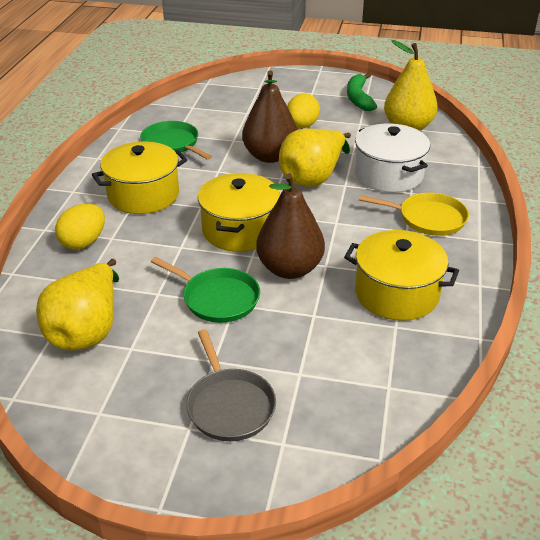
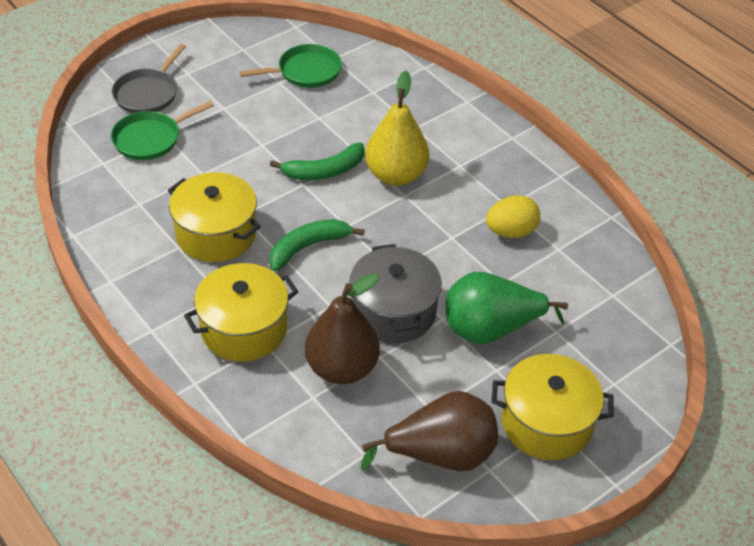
green banana: [347,73,377,111] = 1 -> [270,143,365,180] [270,219,364,271] = 2
green pear: none = 0 -> [446,272,568,344] = 1
grey pot: none = 0 -> [349,244,442,343] = 1
white pot: [355,124,430,192] = 1 -> none = 0
yellow egg: [55,204,105,250] [287,93,320,128] = 2 -> [486,195,540,238] = 1
yellow pan: [359,193,469,236] = 1 -> none = 0
yellow pear: [36,259,119,351] [279,128,351,187] [384,40,438,131] = 3 -> [365,71,429,186] = 1

